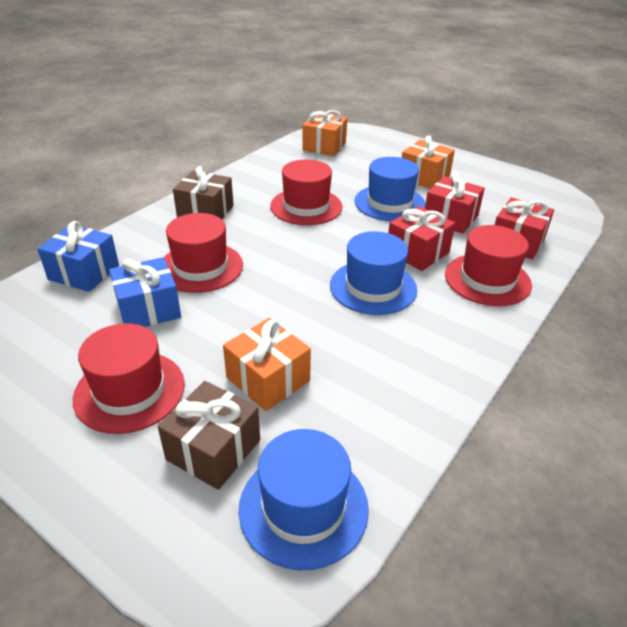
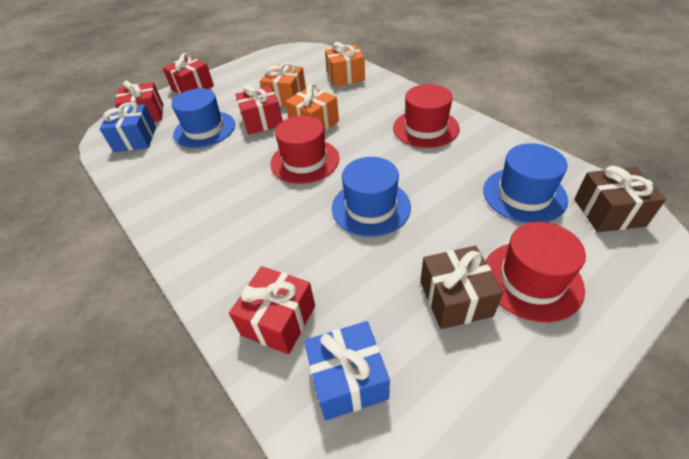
red gift: [388,206,456,271] [425,173,485,234] [495,197,554,259] = 3 -> [115,81,163,122] [163,53,214,94] [229,266,315,354] [235,85,283,135] = 4
red hat: [73,323,185,434] [164,213,243,293] [270,159,343,225] [445,225,532,306] = 4 -> [271,115,339,184] [393,84,460,148] [485,222,586,322] = 3

